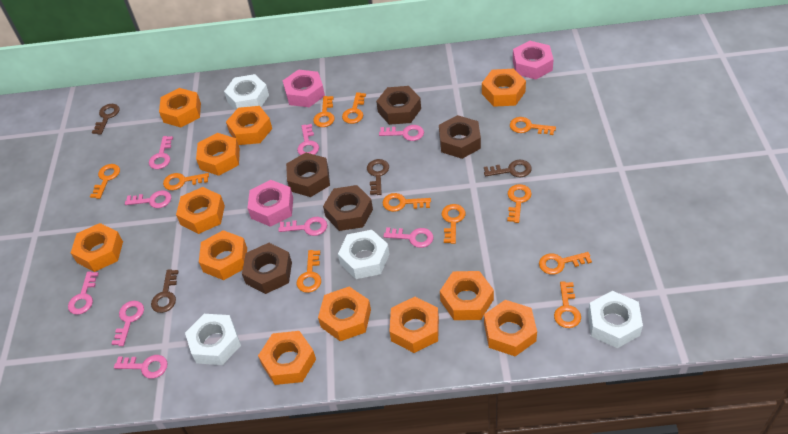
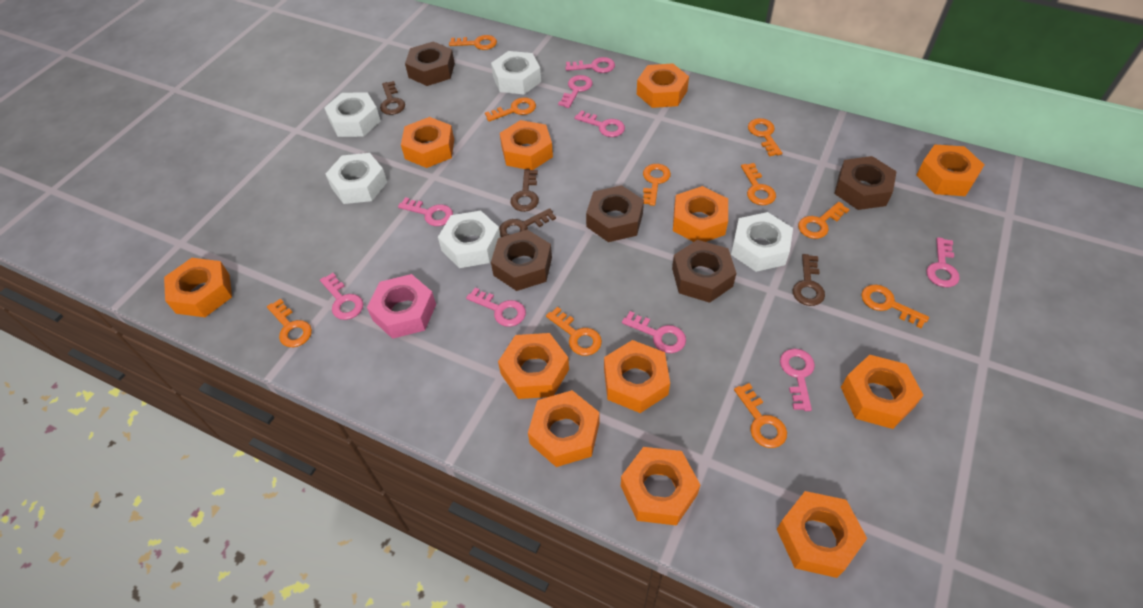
orange key: [90,164,120,199] [163,173,209,190] [296,250,321,293] [313,96,335,127] [342,92,366,124] [383,193,431,212] [442,204,465,244] [507,184,532,223] [510,117,556,135] [539,252,592,275] [554,281,581,328] = 11 -> [267,299,312,347] [449,35,497,50] [485,97,536,122] [546,307,602,356] [642,164,671,206] [734,383,787,448] [741,163,776,205] [748,118,782,157] [798,202,850,239] [861,284,929,328] = 10
pink nut: [247,180,293,227] [283,70,325,107] [513,41,554,80] = 3 -> [367,274,436,339] = 1
white nut: [185,314,241,365] [224,74,269,110] [338,230,390,279] [588,291,643,348] = 4 -> [324,92,381,137] [326,153,387,204] [438,211,501,268] [491,51,541,94] [731,212,793,272] = 5

